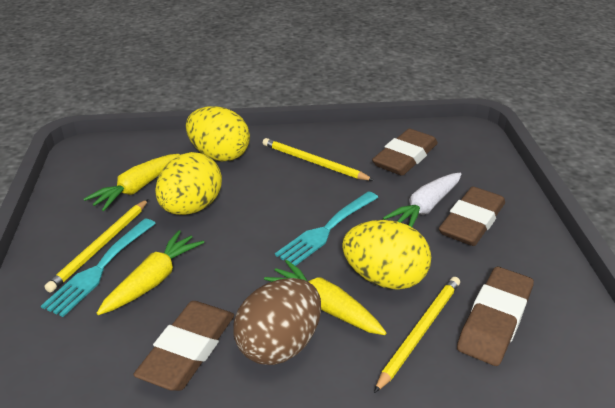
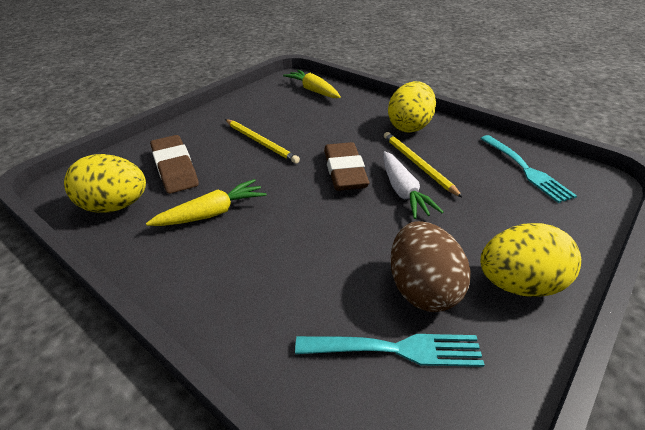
brown eraser: [133,301,234,391] [372,129,438,176] [439,187,505,246] [457,267,534,366] = 4 -> [150,135,199,194] [324,142,369,191] = 2
yellow carrot: [84,154,180,211] [97,230,204,315] [264,260,386,335] = 3 -> [146,179,266,226] [283,70,341,98] = 2
yellow pencil: [44,199,149,293] [263,138,374,181] [374,277,460,393] = 3 -> [225,119,300,164] [384,132,463,198] = 2

